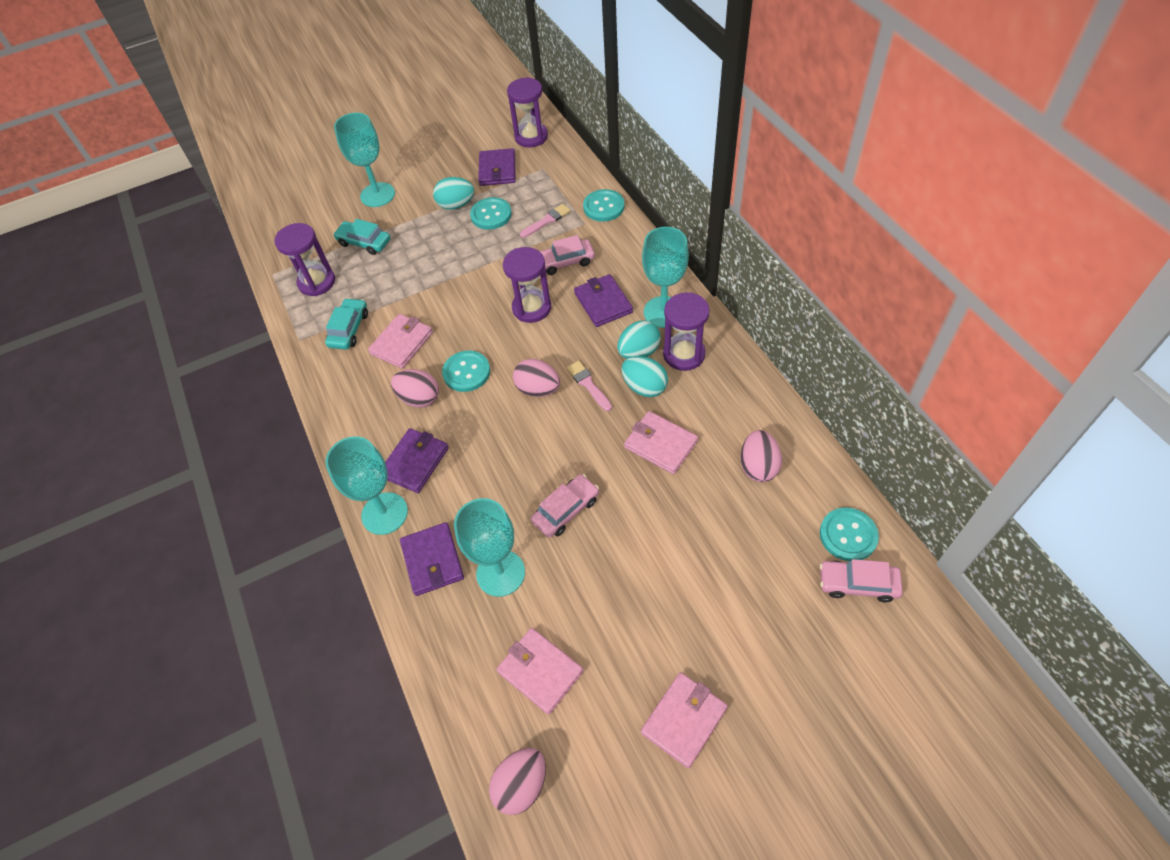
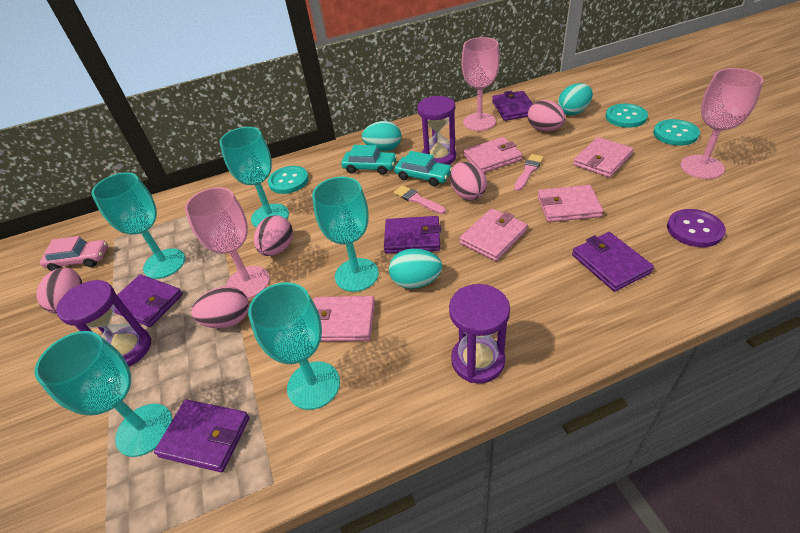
pink car: [531,474,599,538] [540,235,595,275] [820,559,903,602] = 3 -> [40,236,108,271] = 1
pink egg: [391,369,439,408] [489,748,546,815] [513,359,560,397] [740,430,782,482] = 4 -> [37,267,82,314] [191,286,249,328] [254,215,293,256] [450,162,487,200] [528,100,565,131] = 5
pink goblet: none = 0 -> [185,187,270,299] [461,37,500,131] [680,68,763,179] = 3
pink wallet: [368,314,433,369] [496,628,583,715] [624,411,698,474] [641,672,728,768] = 4 -> [313,296,375,342] [459,208,528,261] [463,137,523,173] [538,185,604,222] [573,137,633,178] = 5
purple button: none = 0 -> [667,209,726,247] = 1
purple hourglass: [274,223,335,296] [503,247,551,323] [507,77,548,147] [663,292,710,371] = 4 -> [56,280,151,366] [417,96,456,165] [449,284,510,383] = 3
purple wallet: [385,428,449,493] [400,522,464,596] [478,148,515,186] [574,274,633,327] = 4 -> [114,274,183,327] [154,400,250,472] [384,216,441,254] [492,91,533,121] [572,232,654,292] = 5
turquoise button: [442,351,490,392] [470,197,512,230] [583,189,625,222] [820,508,879,561] = 4 -> [268,166,309,194] [605,104,648,128] [653,119,700,146] = 3
turquoise goblet: [325,436,408,535] [334,112,395,207] [454,498,525,597] [642,227,689,328] = 4 -> [35,331,172,457] [91,172,185,279] [219,127,289,228] [248,282,340,410] [312,177,379,292] = 5

